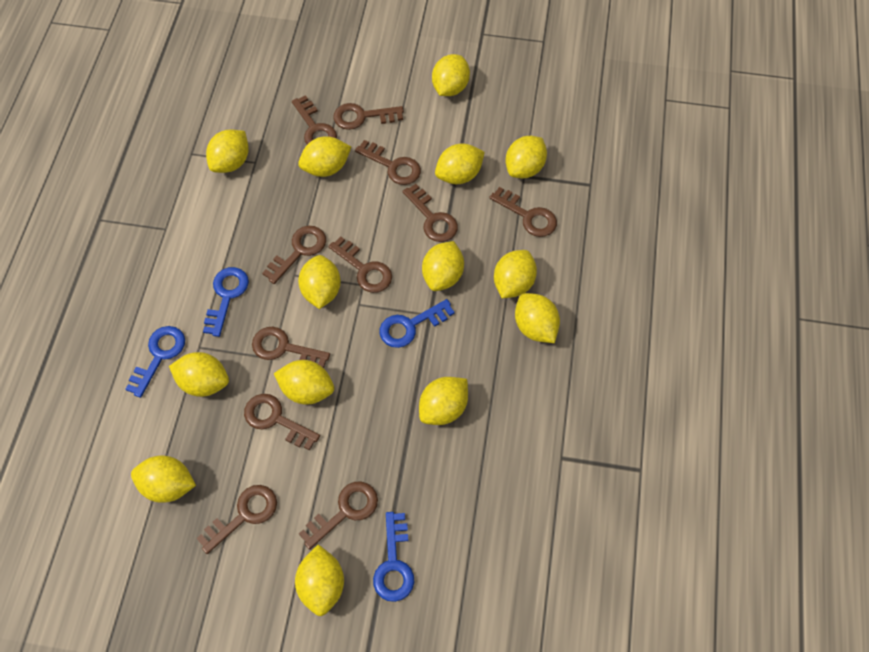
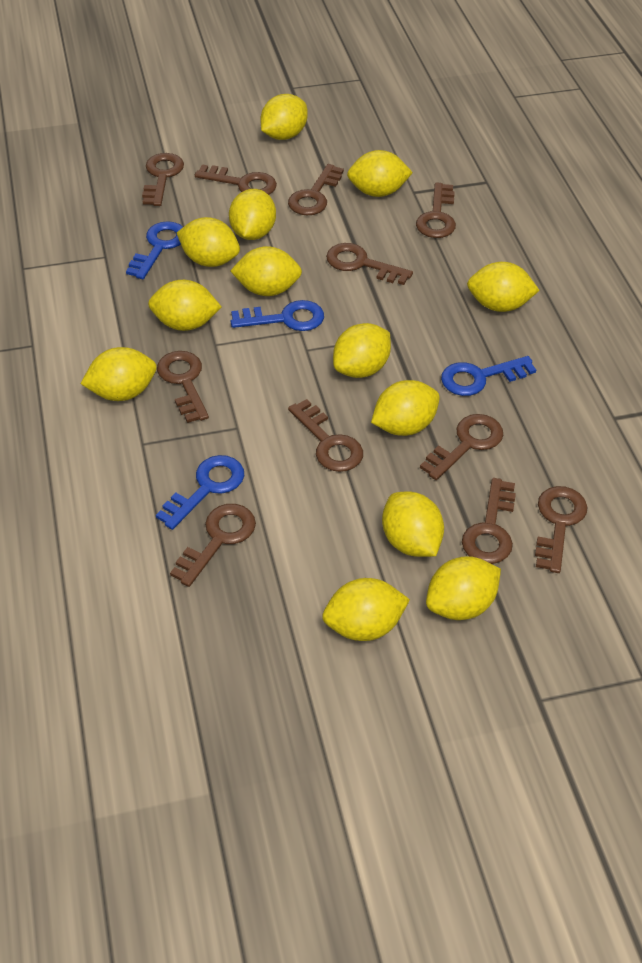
yellow lemon: [131,455,196,503] [169,352,229,397] [206,129,249,173] [274,360,334,405] [295,544,344,616] [298,136,351,177] [298,255,341,309] [419,377,468,425] [422,241,464,291] [432,54,470,96] [435,143,485,184] [494,250,537,298] [506,136,547,178] [515,293,560,343] = 14 -> [80,347,157,401] [148,280,221,331] [177,217,240,267] [229,189,276,240] [231,246,302,296] [261,94,308,140] [322,578,410,641] [333,323,391,378] [347,150,413,197] [371,380,440,436] [382,491,444,557] [426,556,501,620] [467,262,540,312] = 13

